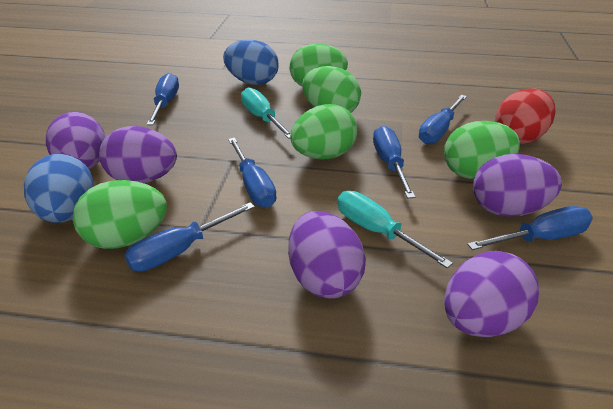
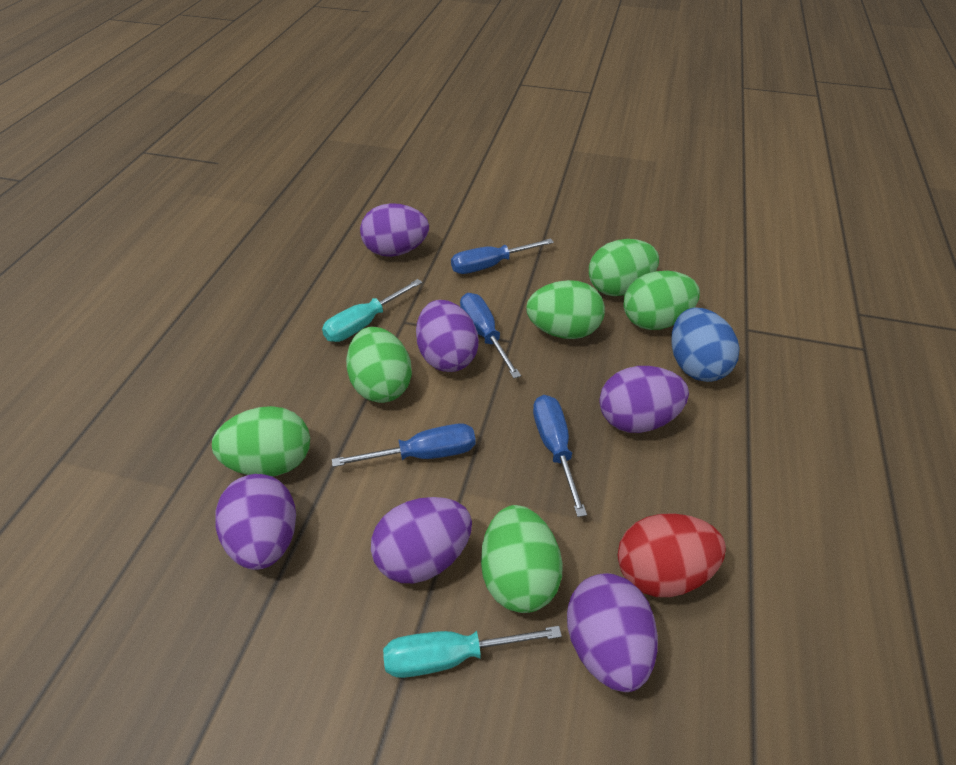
blue egg: [24,154,94,223] [223,40,279,85] = 2 -> [672,308,740,382] = 1
blue screwdriver: [124,202,255,271] [147,73,179,125] [228,138,276,208] [373,126,415,198] [419,95,467,144] [467,206,593,250] = 6 -> [332,423,476,467] [451,238,554,274] [460,293,521,378] [533,395,587,517] = 4
green egg: [73,180,167,249] [290,44,348,86] [290,104,357,159] [302,66,361,113] [444,121,520,179] = 5 -> [212,406,310,476] [346,327,412,403] [481,505,563,613] [526,280,605,339] [589,239,659,296] [623,271,700,330] = 6
purple egg: [46,112,105,169] [99,126,177,183] [288,211,366,299] [444,251,539,337] [473,154,562,217] = 5 -> [215,474,296,570] [360,203,429,257] [371,497,472,583] [416,300,479,372] [567,573,658,692] [599,366,689,433] = 6

